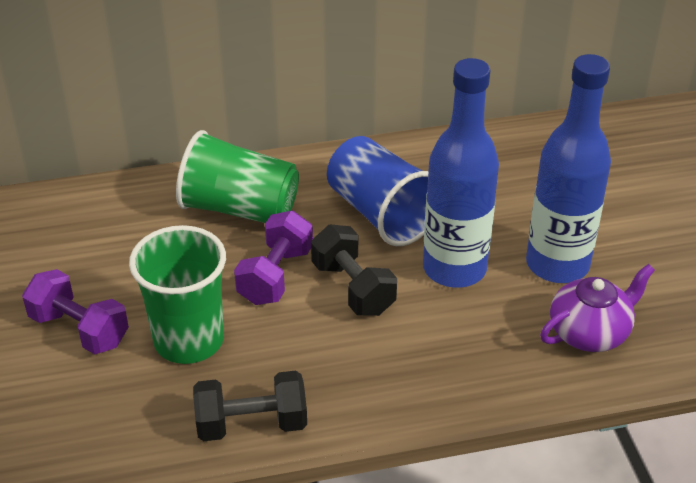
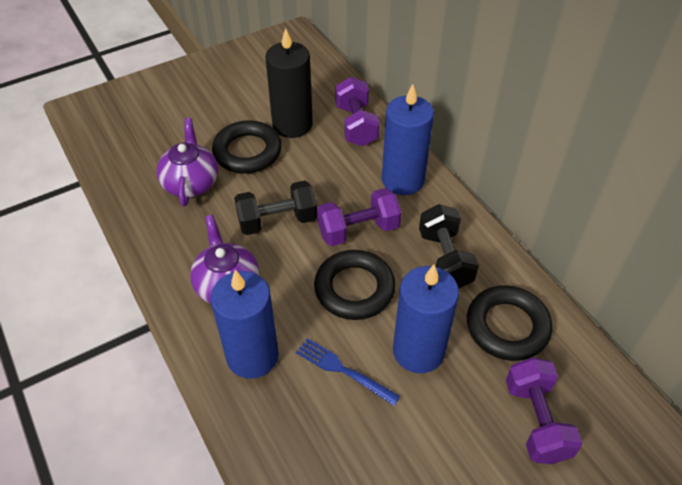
black candle: none = 0 -> [265,28,313,138] = 1
black ring: none = 0 -> [212,120,282,173] [314,250,396,320] [467,285,552,361] = 3
blue bottle: [423,58,499,288] [526,54,611,283] = 2 -> none = 0
blue candle: none = 0 -> [211,270,279,379] [382,84,434,195] [393,265,459,373] = 3
blue cup: [327,136,428,246] = 1 -> none = 0
blue fork: none = 0 -> [296,338,400,406] = 1
green cup: [129,225,226,364] [176,130,299,223] = 2 -> none = 0
purple dumbbell: [22,269,129,354] [234,211,313,305] = 2 -> [317,188,402,246] [335,77,380,146] [506,357,583,464] = 3
purple teapot: [540,264,655,352] = 1 -> [157,118,218,206] [190,215,259,304] = 2

